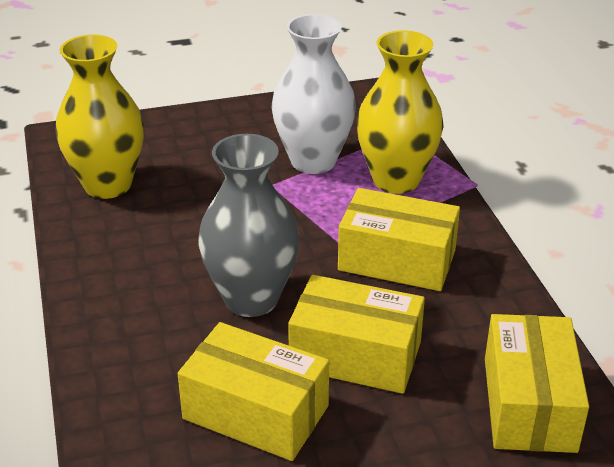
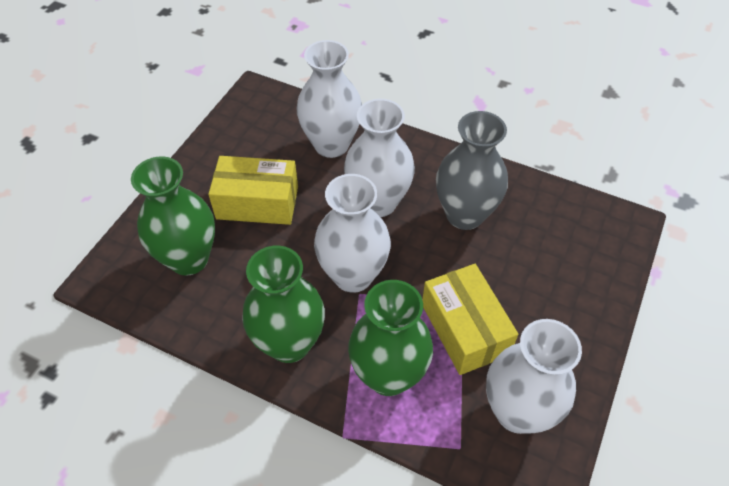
green vase: none = 0 -> [131,156,215,276] [242,246,325,363] [348,280,433,396] = 3
white vase: [272,14,356,174] = 1 -> [297,40,362,158] [314,174,391,293] [344,99,415,217] [486,319,582,434] = 4
yellow box: [178,322,329,461] [288,275,425,394] [338,188,460,291] [485,314,589,453] = 4 -> [208,156,298,225] [422,264,518,375] = 2
yellow vase: [55,35,144,199] [356,30,444,194] = 2 -> none = 0

